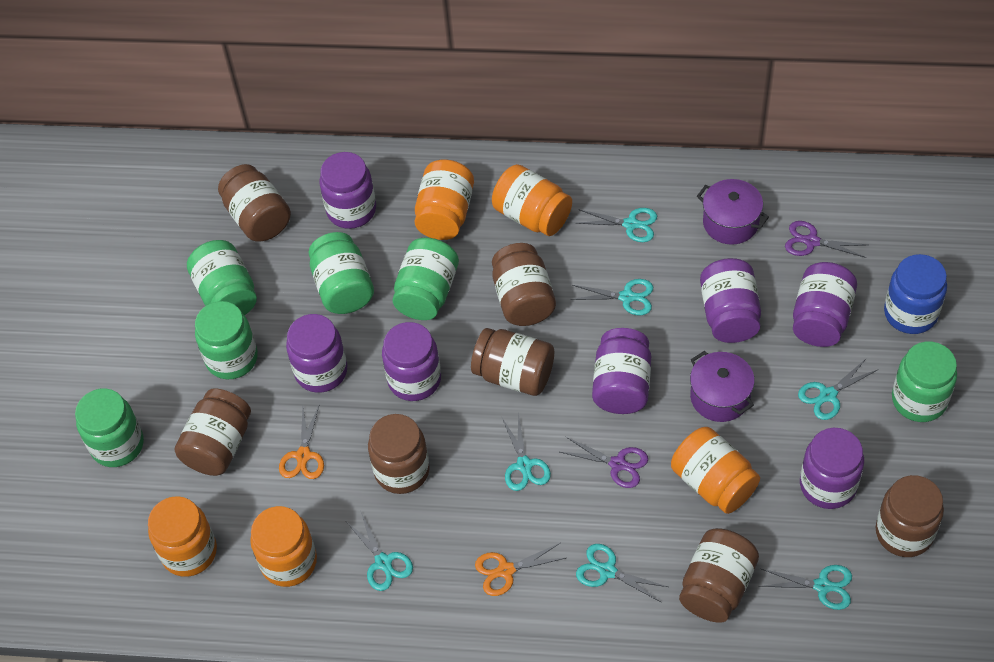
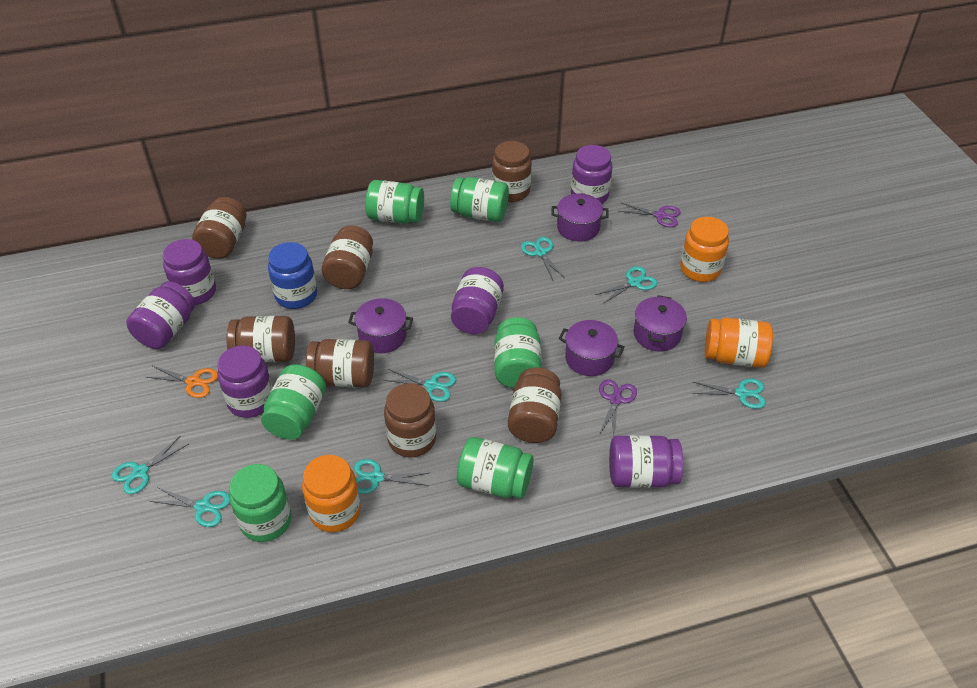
orange jar: [148,496,217,577] [250,506,317,587] [414,159,474,240] [492,164,572,236] [671,427,760,514] = 5 -> [302,455,361,532] [680,217,729,282] [705,317,773,368] = 3
orange scissors: [279,404,324,479] [475,543,566,596] = 2 -> [146,366,218,398] = 1
purple jar: [286,314,347,393] [319,152,376,229] [382,322,441,401] [592,328,651,414] [700,258,761,343] [793,262,857,347] [800,428,864,509] = 7 -> [126,281,195,349] [163,239,216,305] [217,345,273,418] [451,267,504,334] [571,145,612,204] [609,435,683,488] = 6
purple pot: [690,351,755,422] [697,179,769,245] = 2 -> [348,298,413,353] [551,193,609,242] [559,320,625,376] [634,295,687,352] = 4

